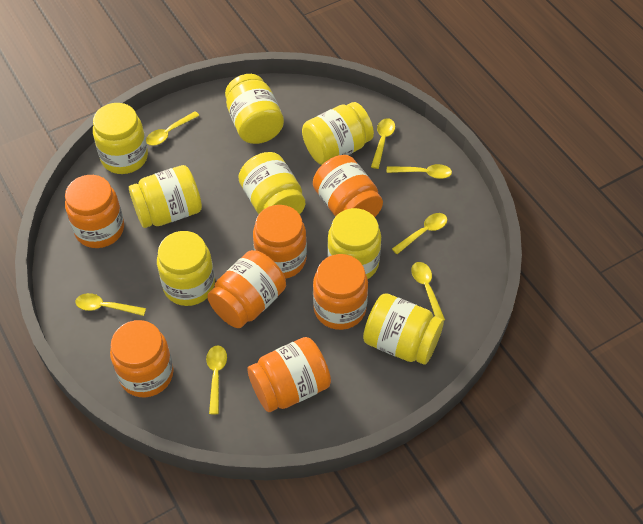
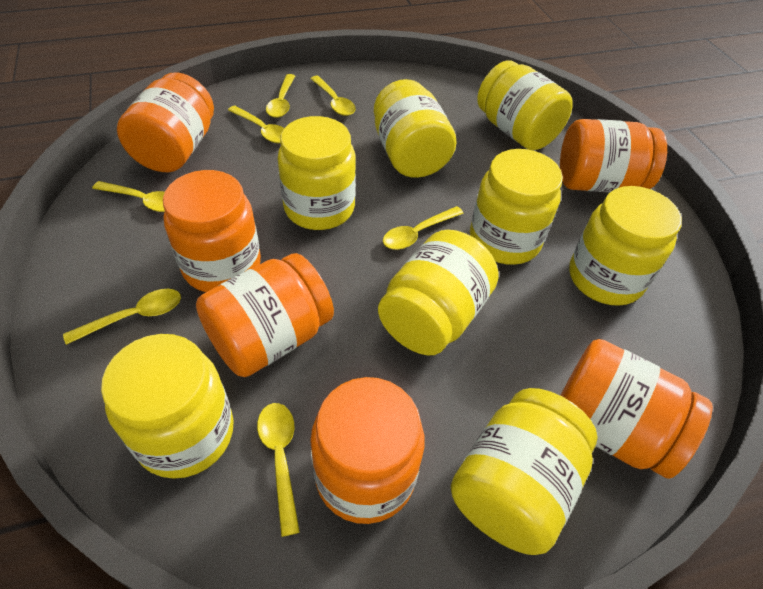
orange jar: [65,175,124,248] [110,320,174,397] [207,250,286,328] [247,337,331,412] [253,205,307,279] [313,155,383,217] [313,254,368,330] = 7 -> [117,72,214,172] [163,170,261,292] [196,253,334,377] [310,377,425,524] [560,119,667,192] [560,339,713,479] = 6

